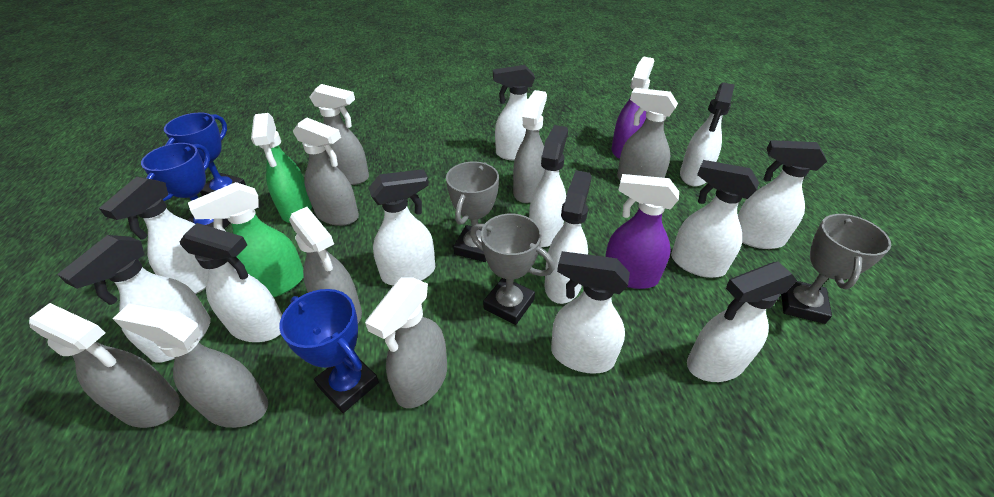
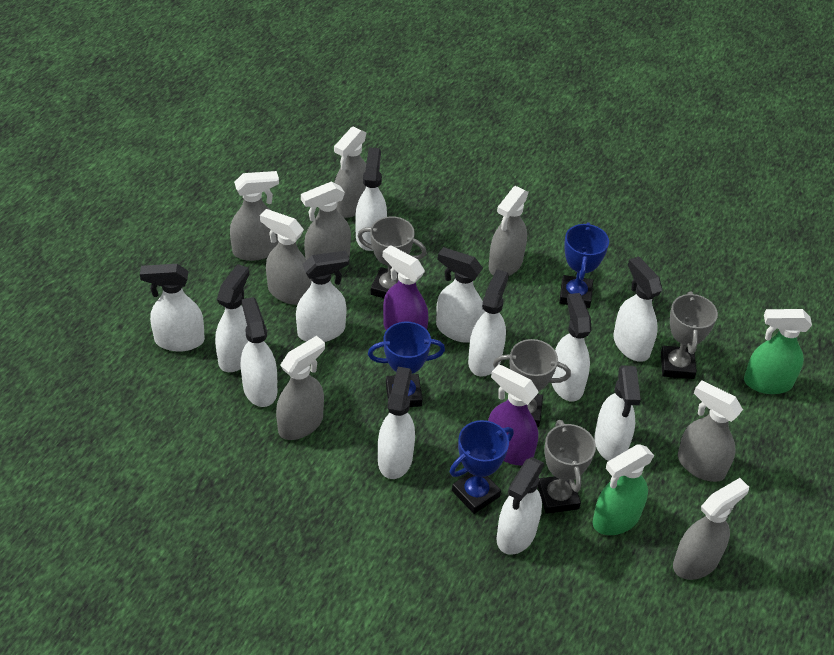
grey trophy: [446,162,499,262] [470,214,555,325] [781,213,891,324] = 3 -> [358,216,426,298] [493,339,571,427] [538,420,596,514] [661,292,718,379] = 4

